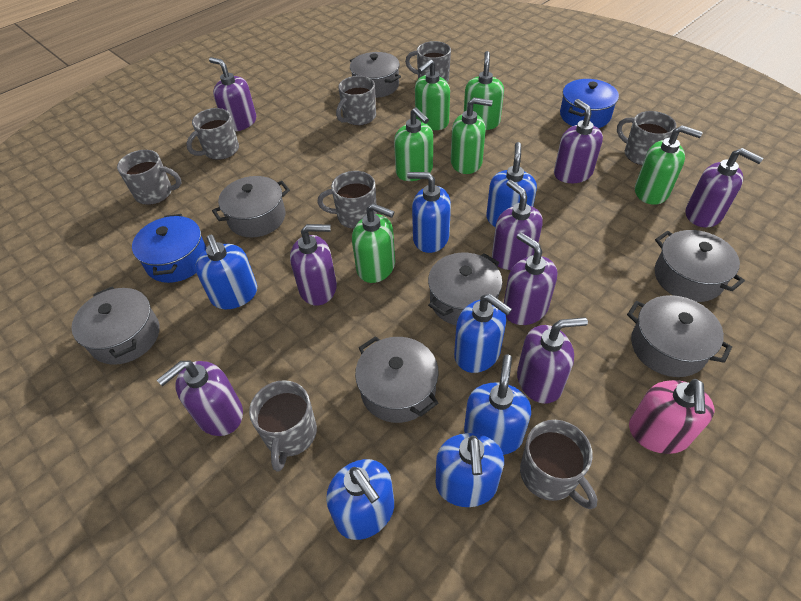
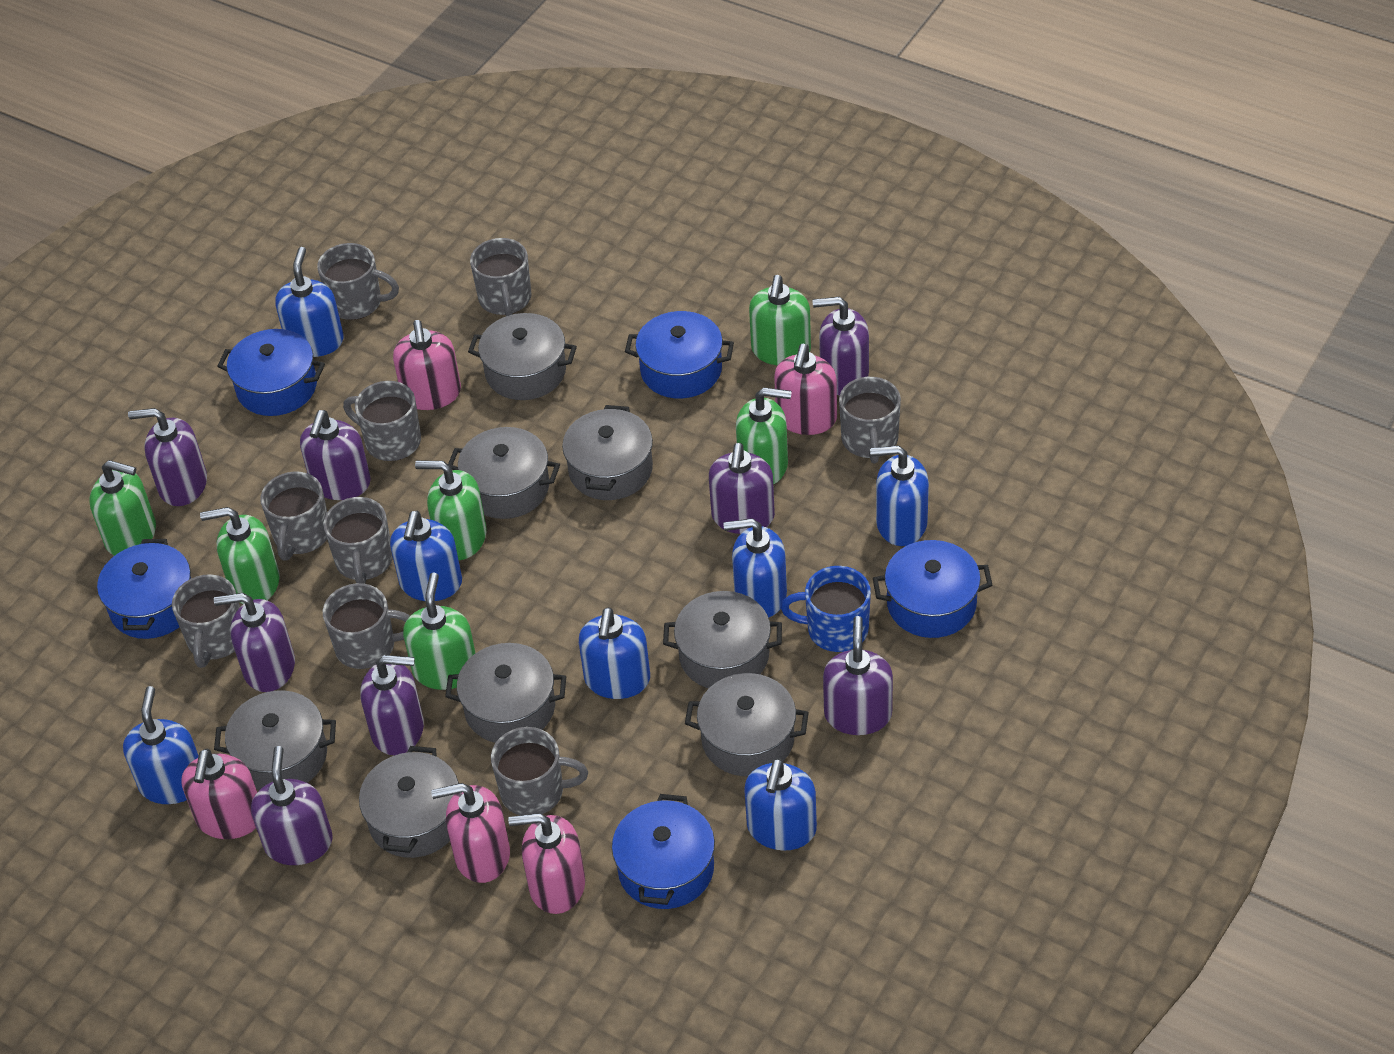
blue mug: none = 0 -> [781,566,871,652] = 1
blue pot: [132,214,206,283] [560,79,619,128] = 2 -> [97,539,191,639] [217,329,325,416] [612,794,715,909] [625,311,734,398] [873,540,992,638] = 5
grey mug: [117,150,181,205] [186,108,239,160] [249,380,317,472] [317,171,377,229] [336,76,376,125] [405,41,451,83] [520,420,598,509] [617,111,677,165] = 8 -> [172,574,240,668] [260,472,327,560] [317,243,399,320] [323,497,393,584] [323,583,410,669] [343,381,421,461] [470,238,531,316] [491,727,588,815] [839,377,901,464] = 9
grey pot: [72,286,159,365] [212,176,290,237] [350,52,401,98] [355,336,438,423] [428,253,502,325] [627,295,732,377] [655,230,745,302] = 7 -> [214,691,336,790] [359,746,459,858] [445,643,566,743] [448,427,560,519] [468,313,577,400] [562,405,653,500] [663,591,782,688] [685,673,809,776] = 8
pink soap dispenser: [629,379,714,454] = 1 -> [181,749,257,839] [393,320,461,410] [431,783,510,883] [508,813,585,914] [774,344,837,435] = 5

